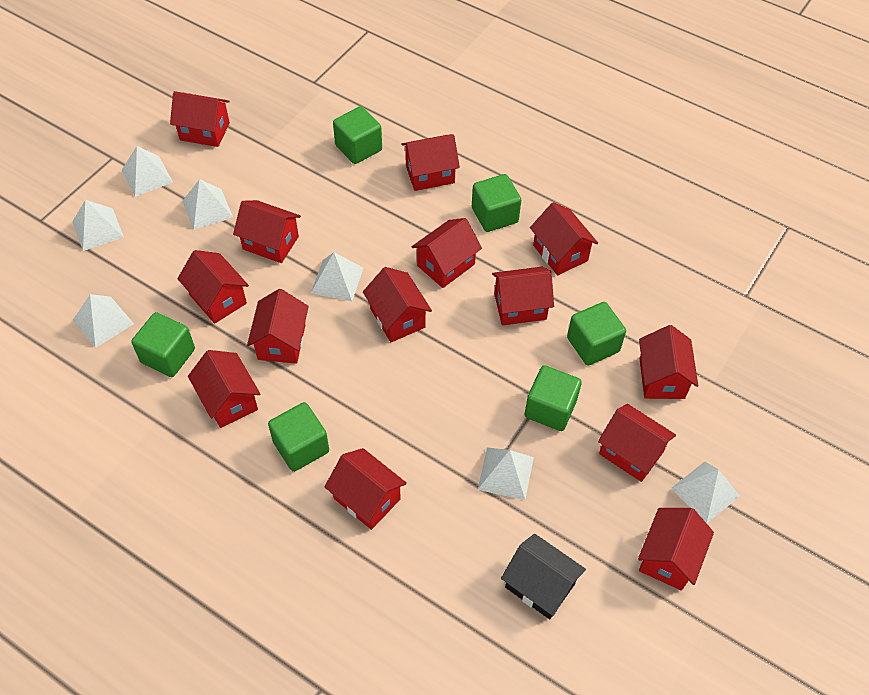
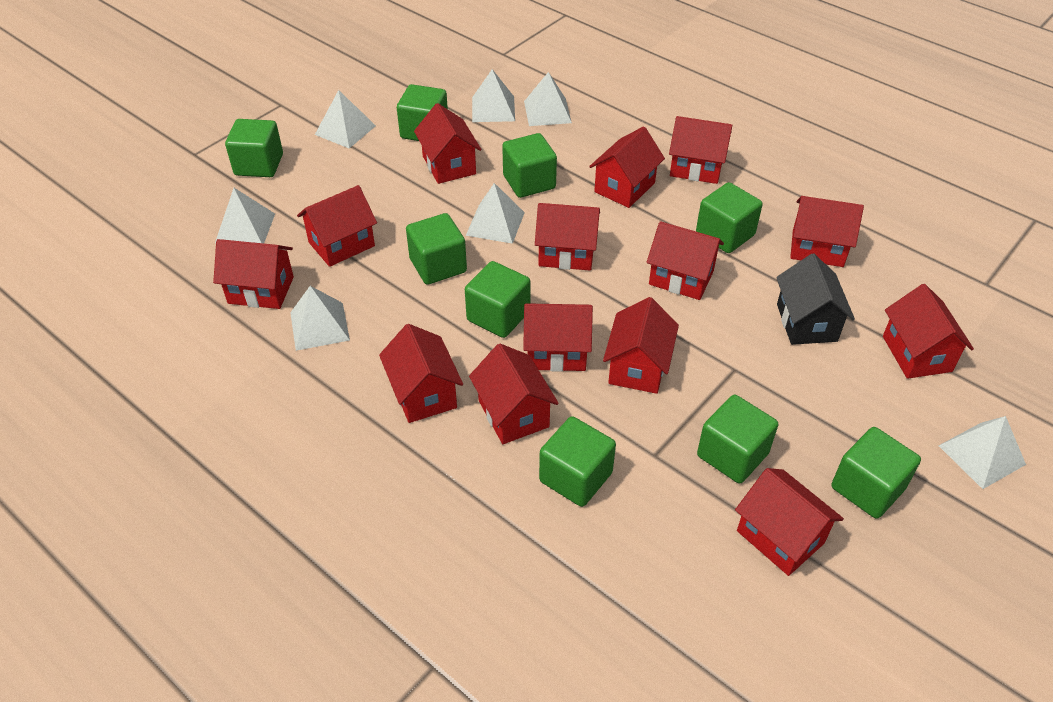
green cube: [131,312,195,377] [268,402,329,472] [333,106,382,164] [472,174,521,232] [525,365,582,431] [567,302,626,366] = 6 -> [225,119,283,177] [397,84,448,141] [406,213,467,285] [465,261,530,338] [502,133,557,198] [539,416,616,507] [696,182,763,253] [697,395,778,483] [831,427,921,519] = 9

